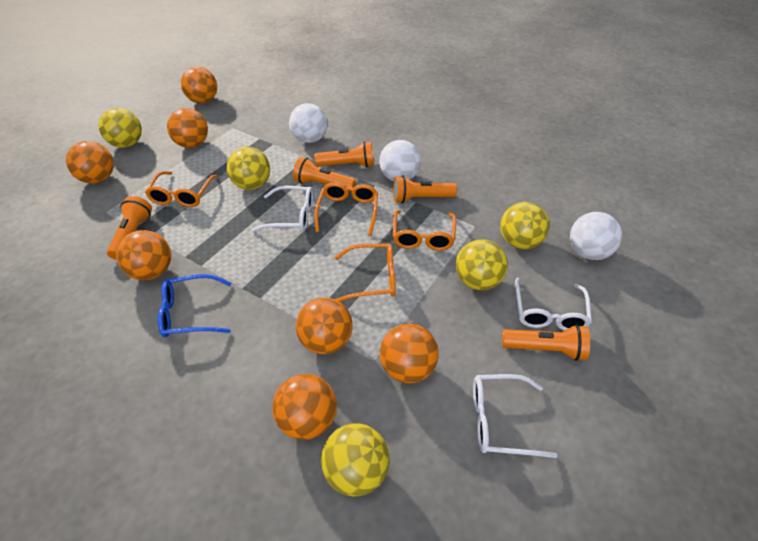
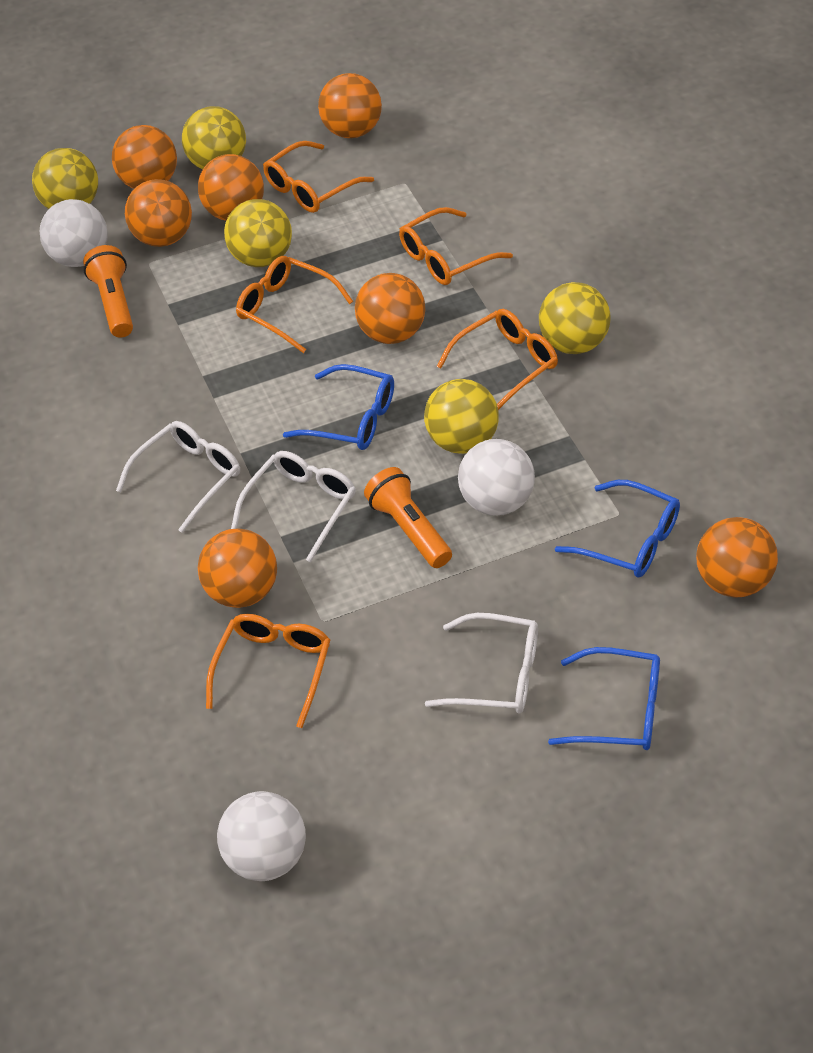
blue glasses: [158,274,231,338] = 1 -> [283,364,394,450] [548,647,660,750] [555,480,680,578] = 3
orange flashlight: [107,196,152,260] [293,157,356,192] [314,141,374,167] [393,176,457,203] [502,324,590,361] = 5 -> [83,245,133,338] [364,467,452,568] = 2
orange glasses: [145,171,217,207] [314,183,378,236] [334,244,396,302] [393,210,456,251] = 4 -> [206,614,330,728] [236,256,353,353] [263,141,374,213] [399,207,513,285] [437,309,558,410] = 5

